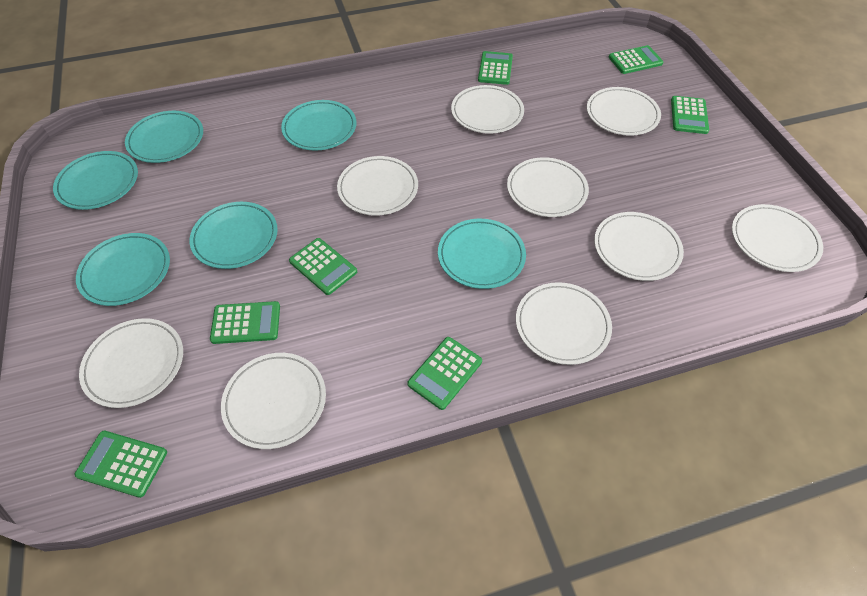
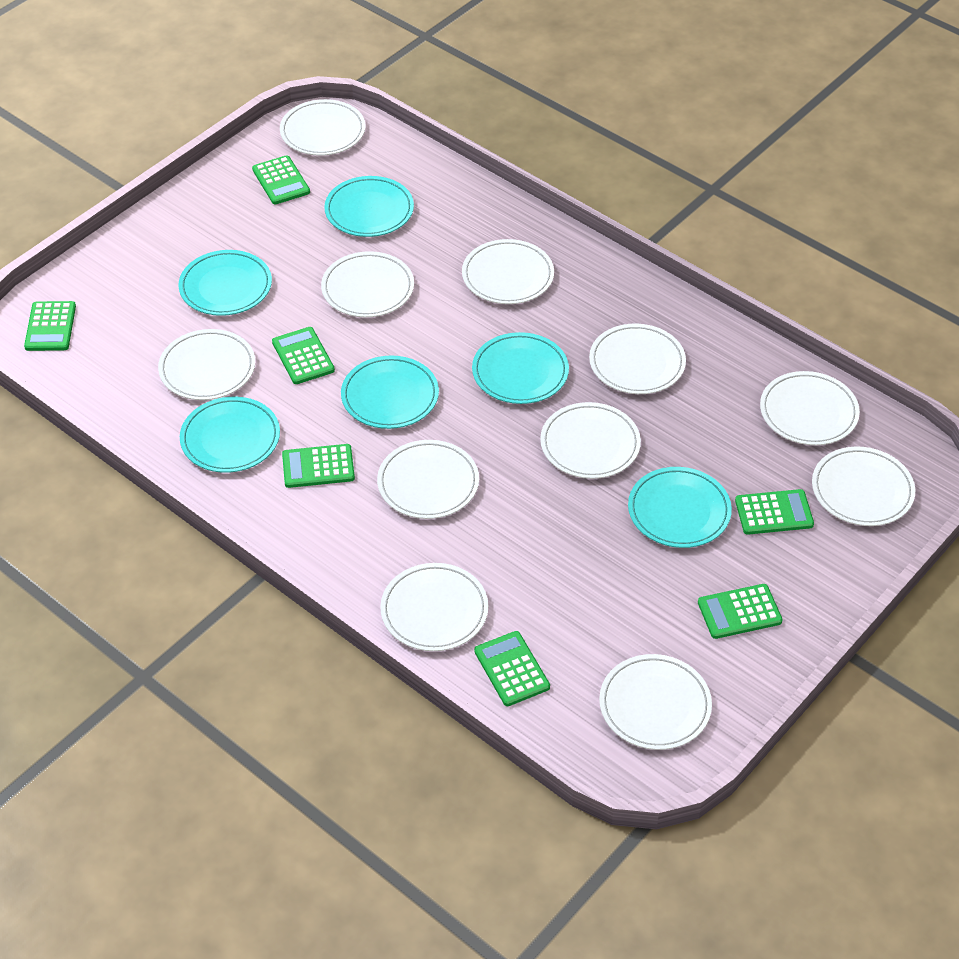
white plate: [79,318,183,408] [221,353,326,449] [337,156,418,216] [451,85,524,134] [507,157,589,217] [516,282,612,365] [587,87,661,136] [594,212,684,281] [732,204,823,272] = 9 -> [158,329,255,400] [280,99,365,156] [321,251,414,317] [377,440,479,519] [380,563,488,651] [462,239,554,304] [540,402,641,479] [589,324,686,394] [599,654,712,750] [760,371,860,445] [812,447,915,526] = 11

